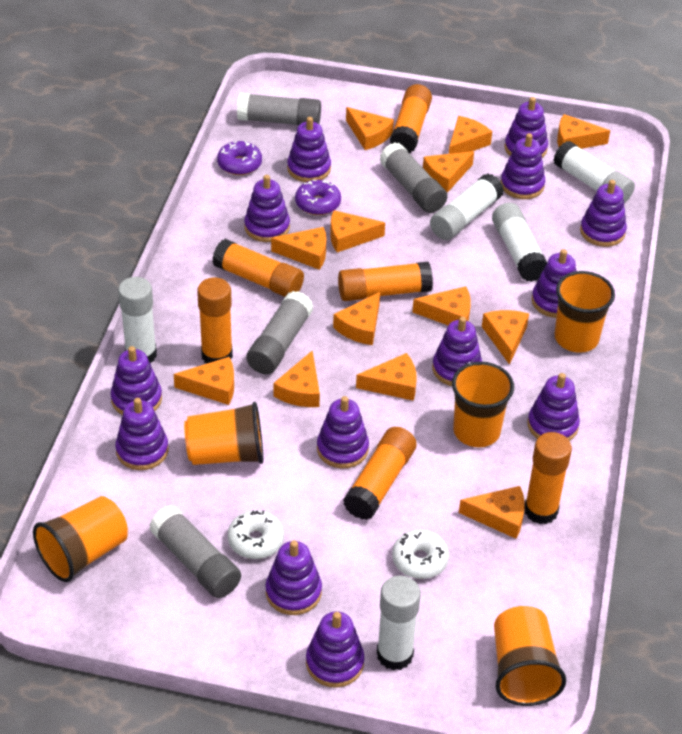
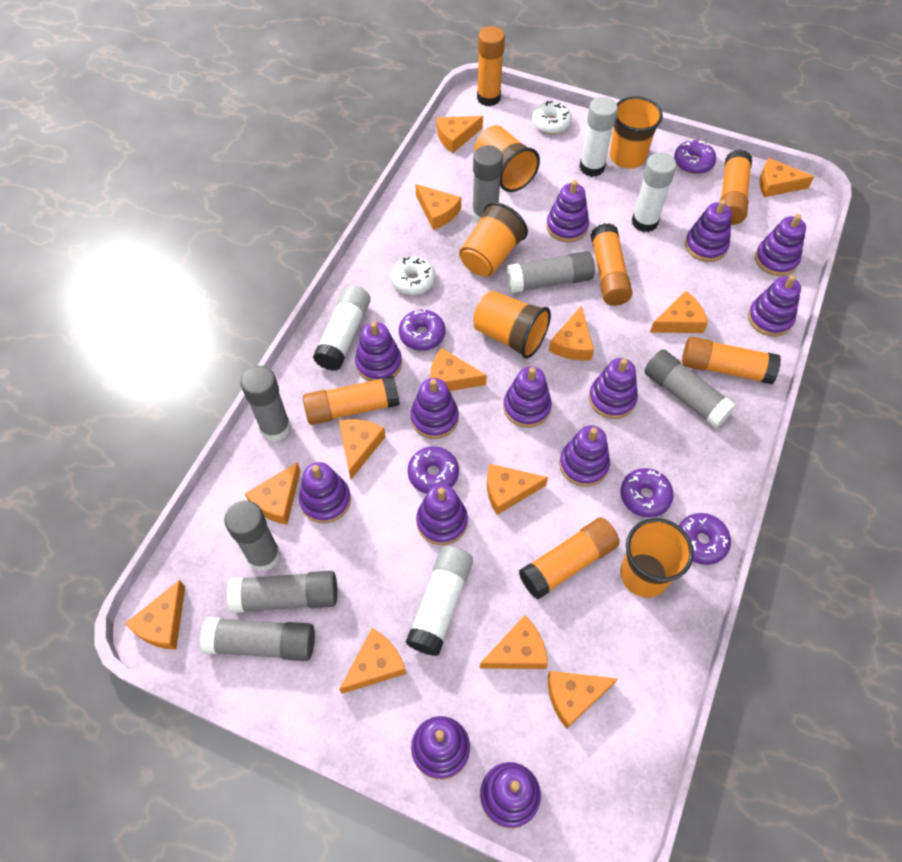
grey glue stick: [149,505,241,598] [237,93,321,126] [246,291,313,374] [379,143,447,213] = 4 -> [200,617,315,661] [224,500,281,571] [227,571,337,613] [240,366,291,442] [472,145,503,223] [506,251,595,293] [644,350,736,428] = 7
purple donut: [217,141,262,175] [295,180,341,215] = 2 -> [399,309,445,351] [408,446,459,494] [620,468,674,518] [674,140,716,174] [679,513,731,565] = 5
white glue stick: [118,277,157,364] [377,576,421,671] [430,174,504,240] [492,203,547,282] [554,141,635,203] = 5 -> [313,285,371,371] [406,546,473,656] [579,97,618,177] [632,152,677,232] = 4

